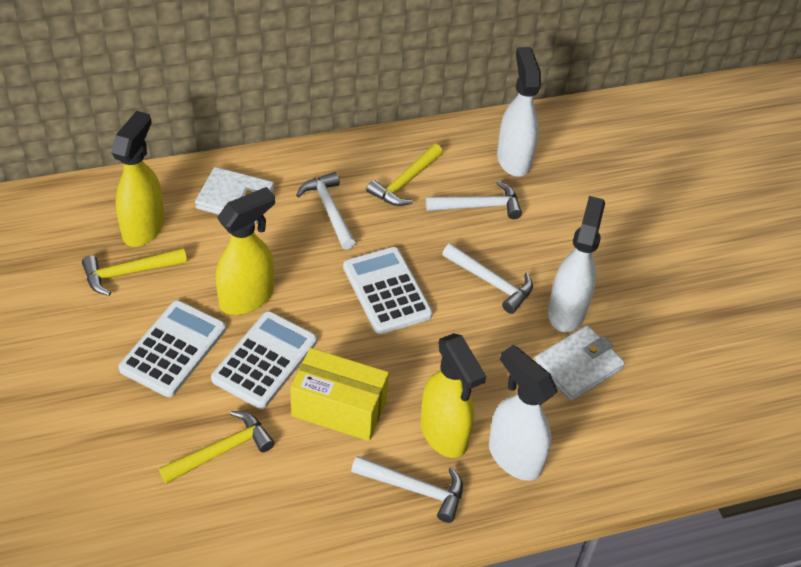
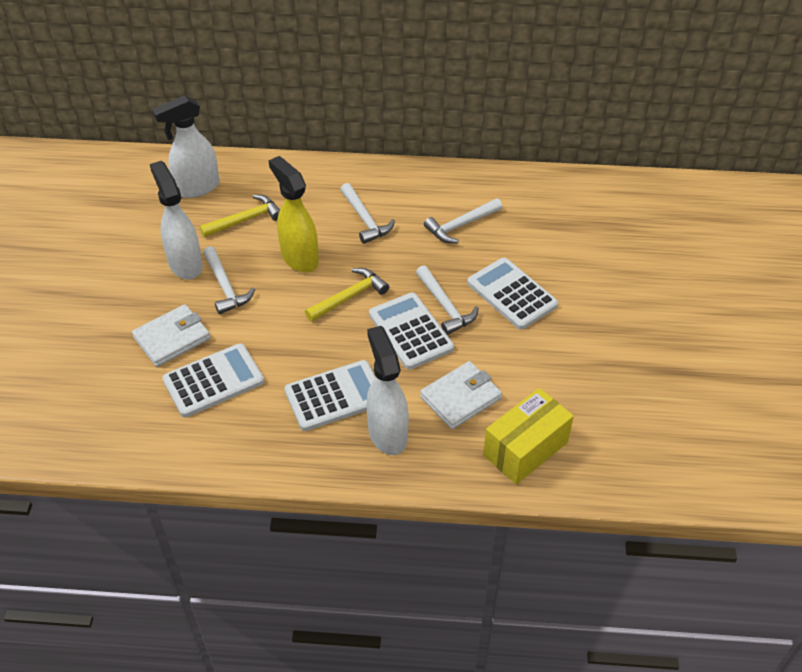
white calculator: [119,300,226,397] [211,311,317,409] [343,247,433,334] = 3 -> [162,343,264,417] [285,360,376,431] [369,292,454,370] [467,258,558,330] = 4
yellow hammer: [82,248,187,296] [159,411,274,484] [366,144,443,206] = 3 -> [199,195,280,237] [305,268,389,322] = 2
yellow spray bottle: [111,111,164,247] [216,187,275,315] [420,333,486,458] = 3 -> [269,156,319,272] = 1

